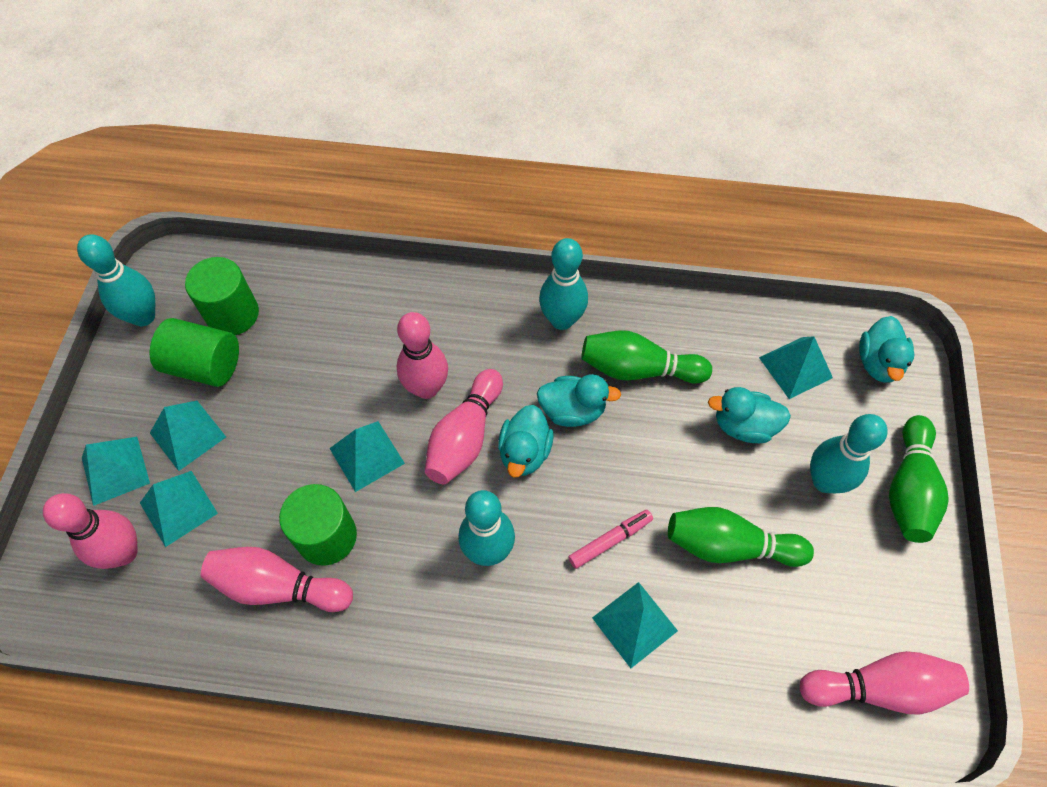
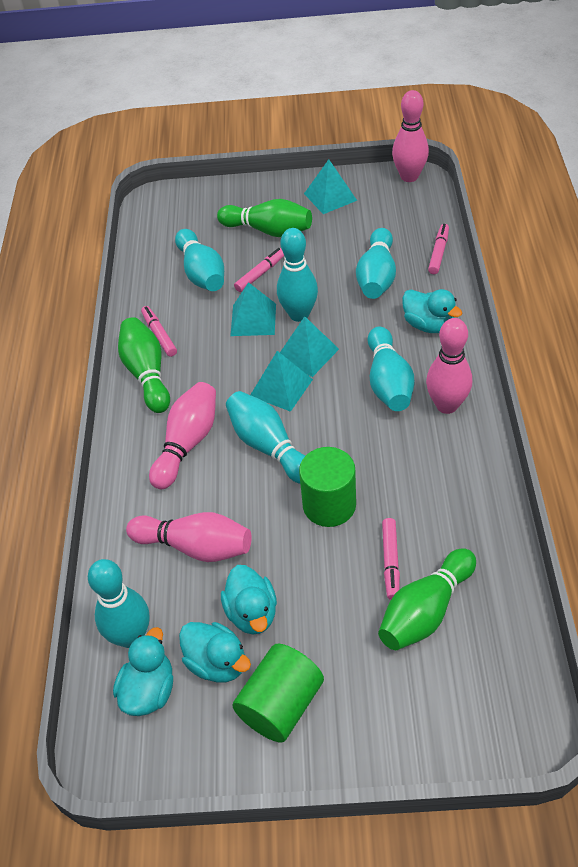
green cylinder: [150,318,239,387] [185,257,259,335] [279,484,357,566] = 3 -> [232,643,324,743] [299,447,356,527] = 2
pink bowling pin: [43,493,138,569] [201,547,353,612] [397,312,448,399] [425,369,503,484] [799,651,969,715] = 5 -> [126,512,252,562] [149,382,216,490] [392,90,429,182] [426,318,472,414] = 4
pink marker: [568,510,653,569] = 1 -> [141,306,177,357] [234,248,284,292] [382,518,400,600] [428,224,449,274] = 4
turquoise bowling pin: [77,234,155,326] [458,490,515,566] [539,238,588,330] [810,414,888,493] = 4 -> [88,559,149,648] [175,229,224,291] [226,391,305,484] [277,228,318,322] [356,228,396,299] [368,327,414,411] = 6
turquoise pyramid: [82,437,150,506] [140,471,218,547] [150,401,226,471] [329,421,405,492] [592,582,678,668] [759,336,833,399] = 6 -> [230,282,276,336] [251,351,313,412] [280,316,339,377] [304,159,357,214] = 4

